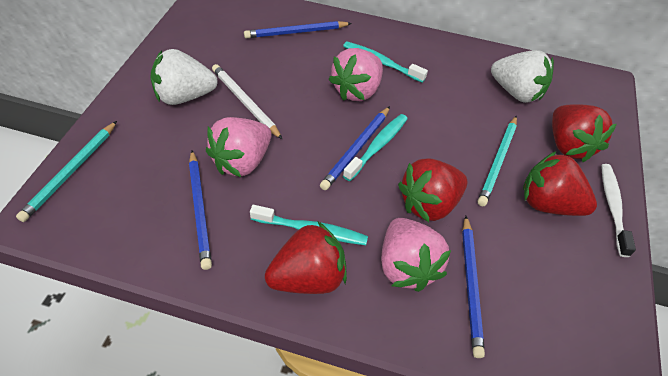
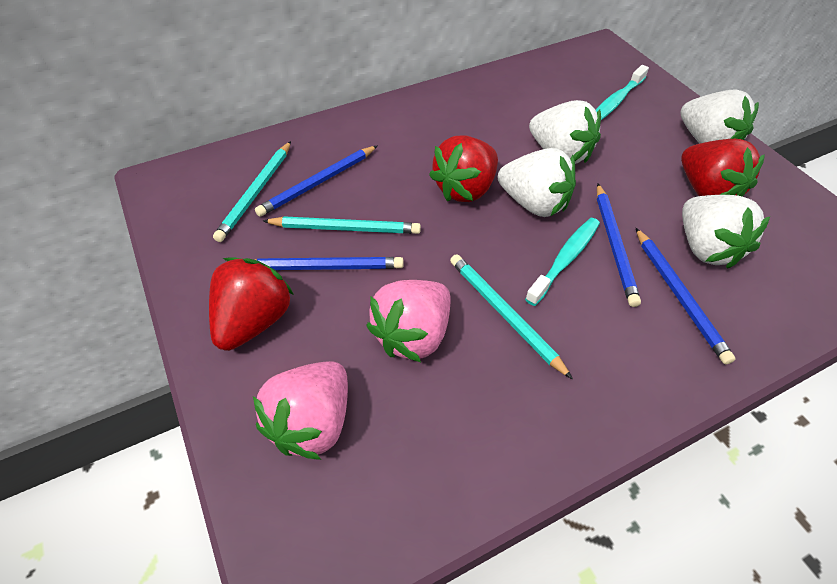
pink strawberry: [206,117,272,177] [328,48,383,101] [381,218,451,292] = 3 -> [253,361,348,460] [366,280,451,362] = 2
red strawberry: [265,222,347,294] [398,158,468,222] [523,151,597,216] [552,104,617,162] = 4 -> [209,257,294,351] [429,135,498,202] [681,139,765,197] = 3
turquoise pencil: [16,121,117,222] [478,116,517,206] = 2 -> [213,141,291,242] [263,216,421,234] [450,254,573,379] = 3
turquoise toothbrush: [250,205,368,245] [343,41,428,83] [343,114,408,181] = 3 -> [525,218,600,306] [596,65,649,120] = 2
white pencil: [212,64,283,140] = 1 -> none = 0
white strawberry: [150,49,218,105] [491,50,554,103] = 2 -> [498,148,576,217] [529,100,601,164] [680,90,759,144] [682,195,770,269] = 4
white toothbrush: [601,164,636,257] = 1 -> none = 0

